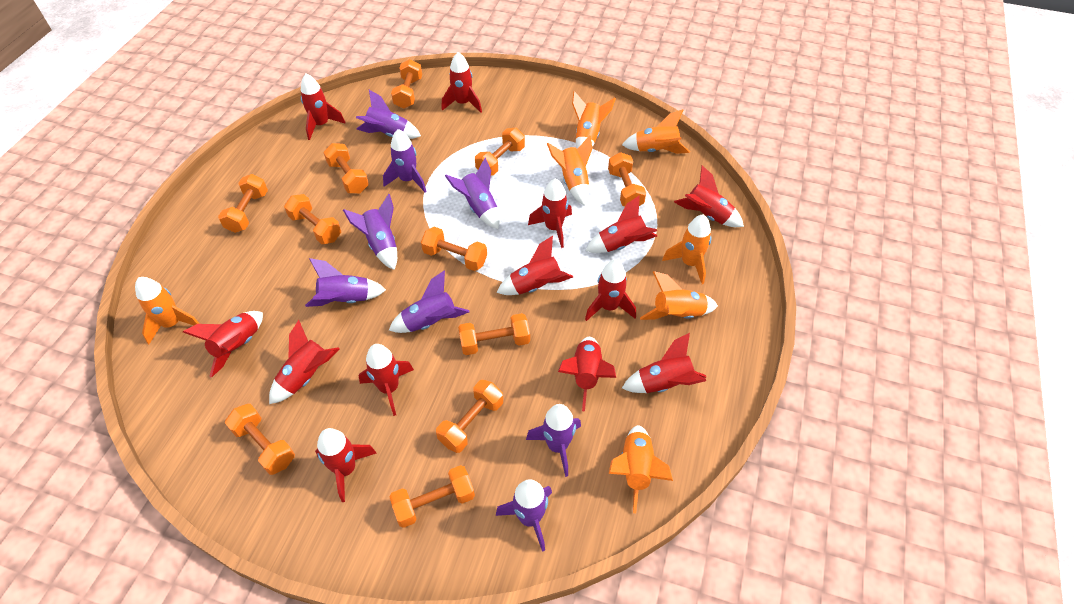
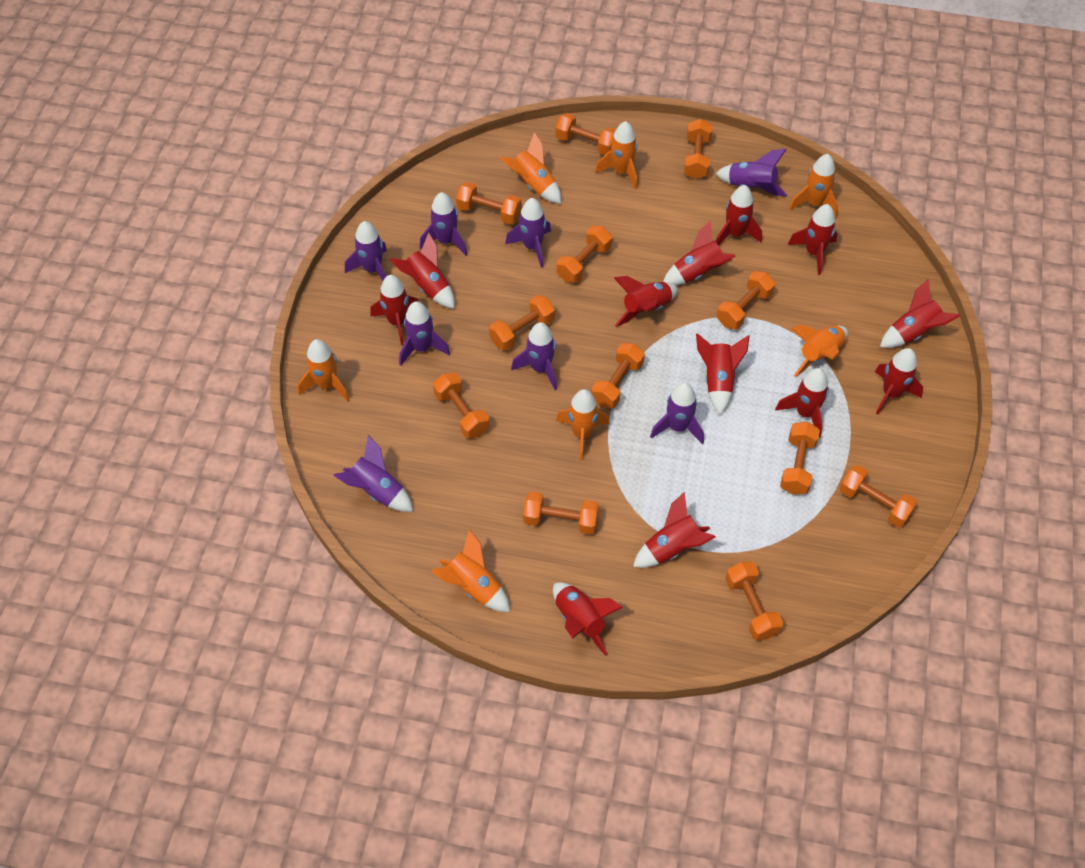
orange dumbbell: [218,174,268,233] [225,404,295,475] [284,194,341,244] [323,143,369,193] [389,465,475,528] [391,59,422,109] [421,227,487,271] [436,380,503,453] [458,313,530,355] [475,128,525,176] [608,152,646,207] = 11 -> [433,372,490,439] [456,182,522,224] [489,295,555,351] [523,492,599,535] [555,113,616,155] [557,226,612,283] [592,343,645,408] [684,119,712,179] [717,271,775,330] [726,561,783,640] [780,422,820,495] [840,465,917,528] = 12
red rocket: [183,311,263,378] [269,320,340,404] [301,74,345,140] [315,428,377,502] [359,344,414,416] [441,52,482,113] [497,236,573,295] [528,178,572,248] [558,337,616,412] [585,259,636,321] [586,195,657,253] [622,333,706,393] [674,165,744,227] = 13 -> [370,275,419,345] [389,232,455,309] [553,582,623,656] [614,276,678,327] [633,492,716,568] [663,221,736,286] [696,333,750,415] [716,185,762,246] [775,368,829,438] [788,204,837,275] [875,348,923,415] [880,279,960,348] = 12

